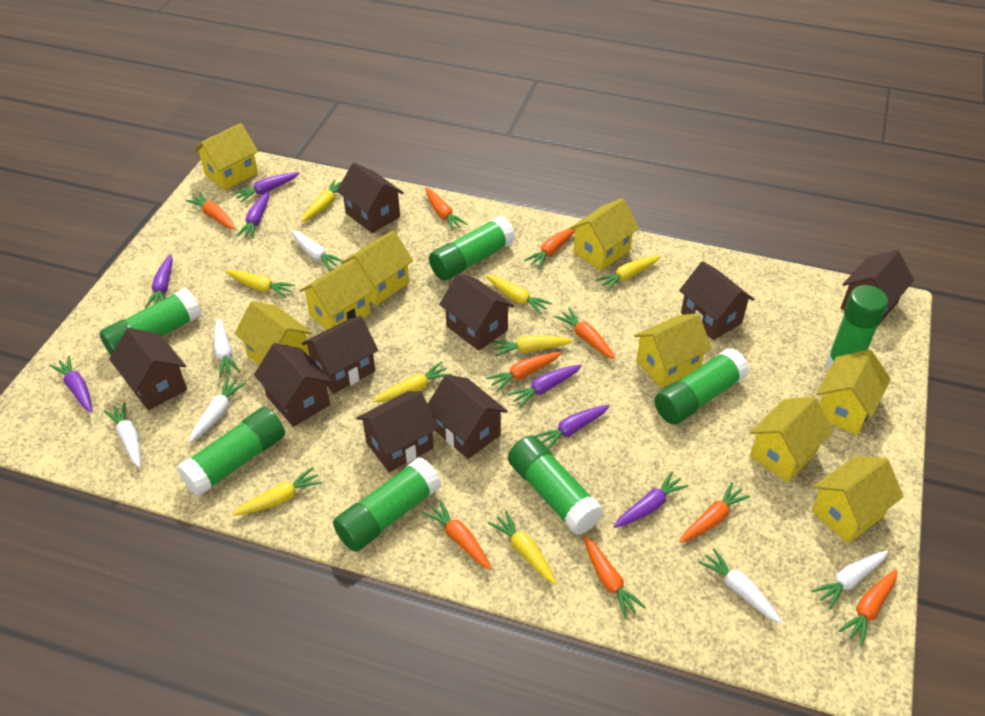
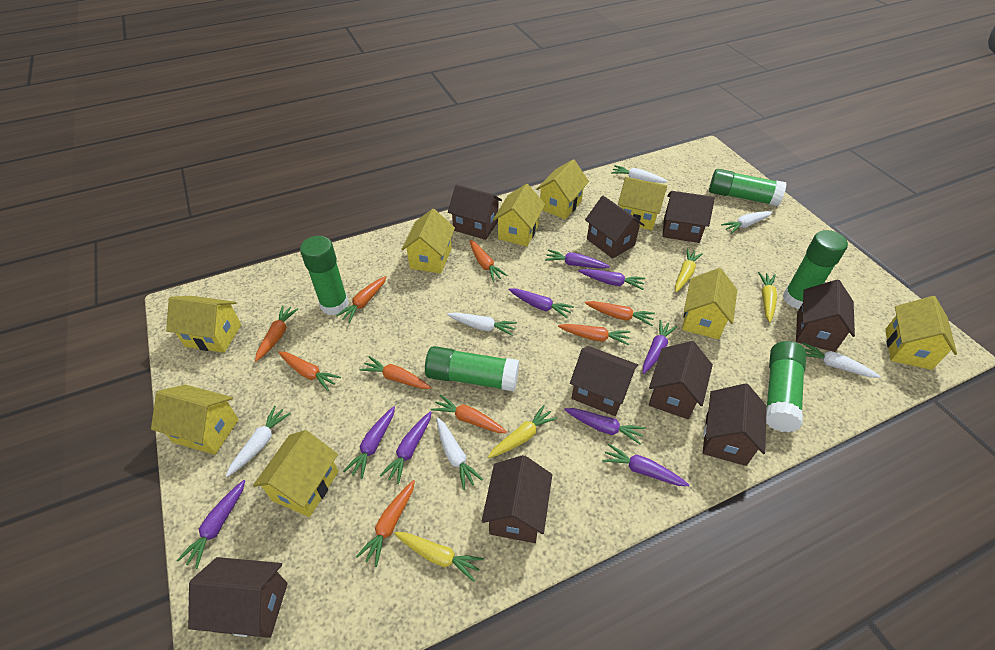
green glue stick: [99,288,202,355] [177,407,285,496] [333,457,441,552] [429,216,515,281] [508,435,604,535] [654,348,749,424] [826,285,888,369] = 7 -> [300,236,349,315] [425,346,519,392] [709,169,786,206] [766,341,806,432] [783,230,848,309] = 5
purple carrot: [50,356,92,412] [145,254,173,308] [233,172,299,203] [236,191,269,239] [508,365,582,408] [535,405,610,449] [614,471,689,528] = 7 -> [177,480,245,569] [343,406,395,479] [380,411,432,484] [509,289,574,319] [545,249,610,269] [564,408,645,445] [579,269,645,290] [602,443,689,486] [643,320,677,374] = 9
yellow carrot: [225,270,295,298] [232,467,322,516] [301,179,342,222] [373,362,452,403] [486,275,553,315] [488,511,557,585] [492,335,573,357] [596,256,660,291] = 8 -> [394,532,484,582] [488,405,558,458] [675,249,703,292] [758,272,777,322] = 4

